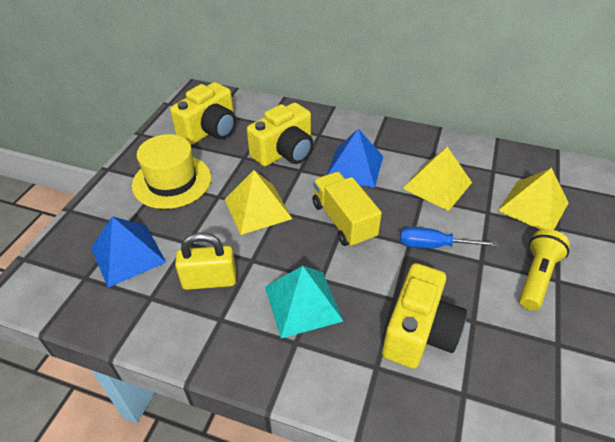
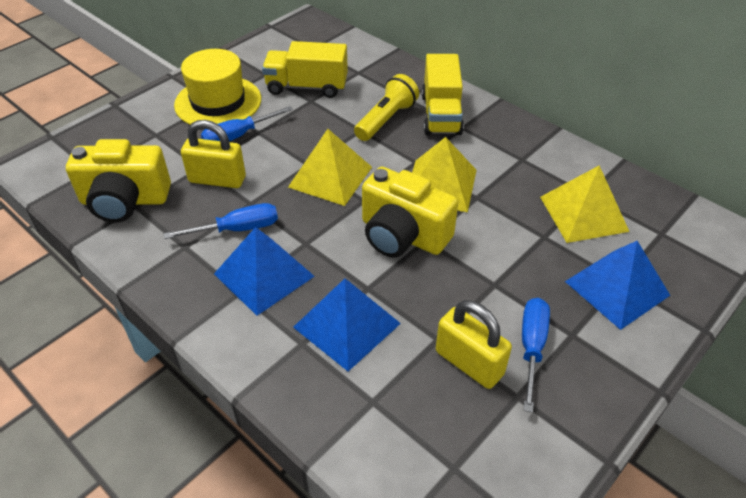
blue pyramid: [91,216,166,288] [327,129,383,188] = 2 -> [214,227,315,316] [293,278,401,371] [565,241,670,330] = 3
blue screwdriver: [400,227,498,248] = 1 -> [164,203,278,239] [201,106,293,141] [522,298,550,413] = 3
turquoise pyramid: [265,266,343,338] = 1 -> none = 0
yellow camera: [170,82,236,145] [247,103,313,166] [382,263,467,369] = 3 -> [66,139,171,223] [362,167,458,258] = 2
yellow padlock: [175,232,236,290] = 1 -> [181,120,246,188] [436,300,512,389] = 2
yellow truck: [312,172,382,247] = 1 -> [262,41,348,98] [422,54,464,135] = 2

